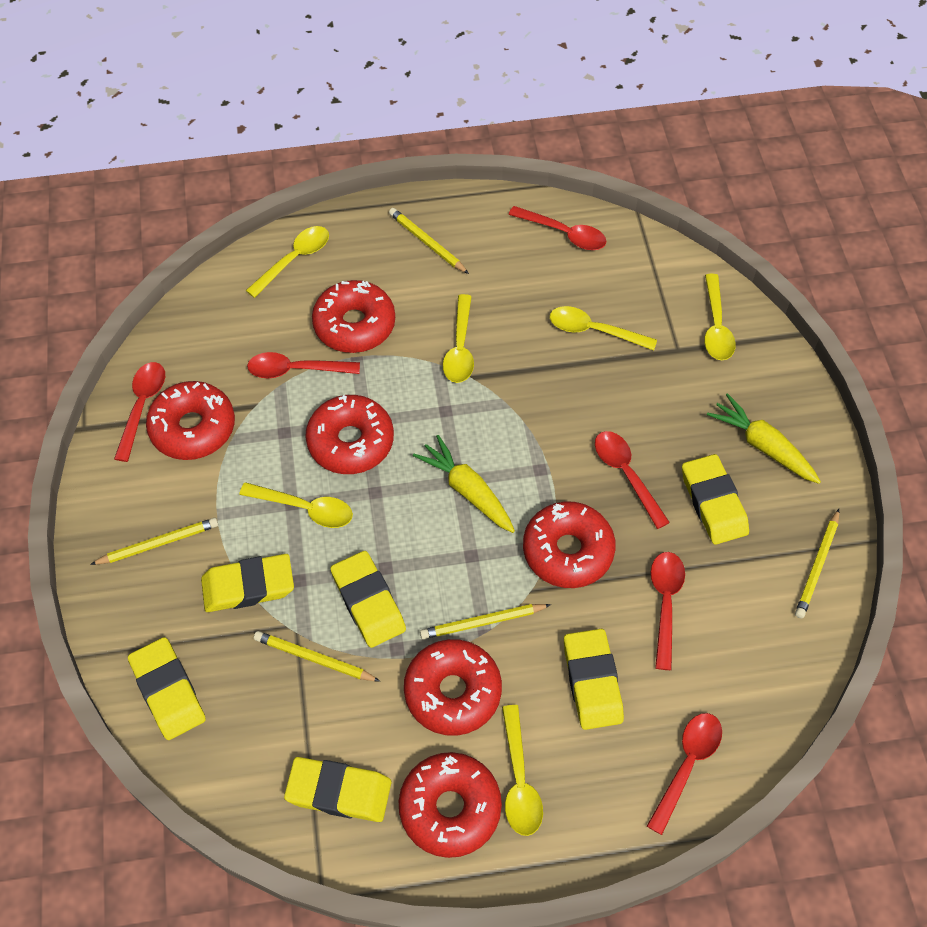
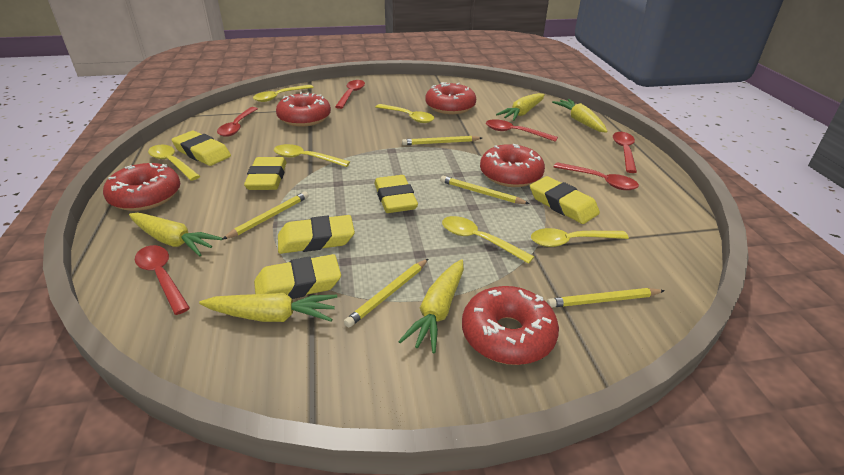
red donut: [146,381,235,460] [305,395,394,474] [312,280,395,353] [399,752,502,858] [404,639,502,736] [523,501,616,588] = 6 -> [103,163,181,211] [276,92,331,127] [426,82,476,114] [462,286,559,365] [480,144,545,187] = 5
yellow carrot: [413,435,515,533] [707,393,821,484] = 2 -> [129,212,223,256] [199,293,337,322] [398,259,464,353] [496,93,545,121] [552,99,608,132] = 5

